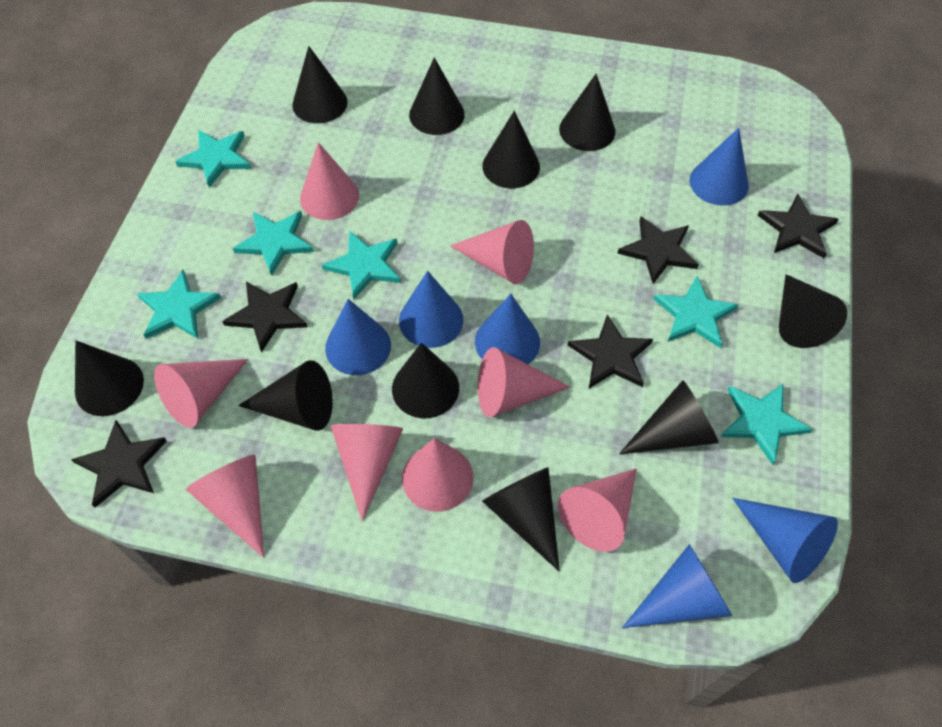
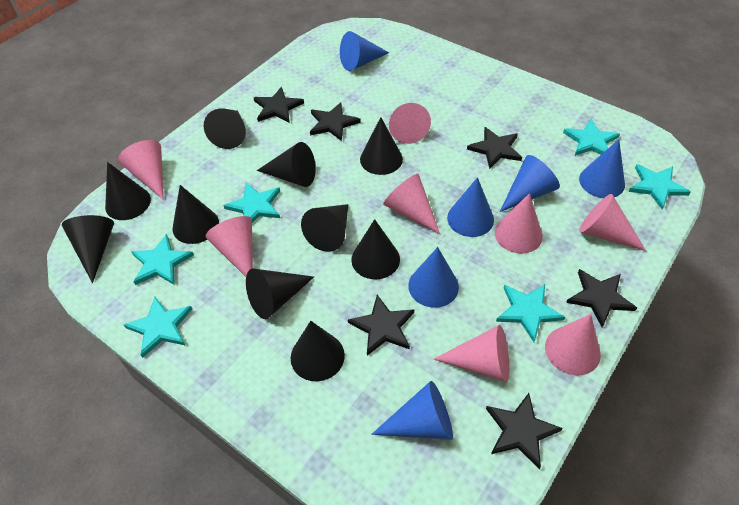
black star: [71,420,167,507] [222,281,307,353] [567,314,653,388] [617,217,699,284] [757,194,839,258] = 5 -> [254,87,304,123] [310,102,361,141] [348,295,414,356] [467,127,522,169] [486,393,563,469] [566,269,637,327] = 6

